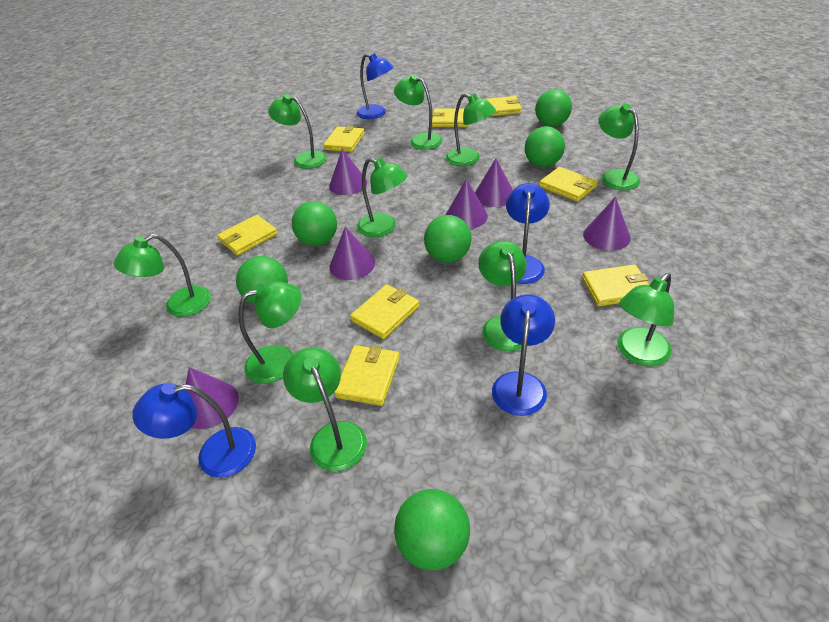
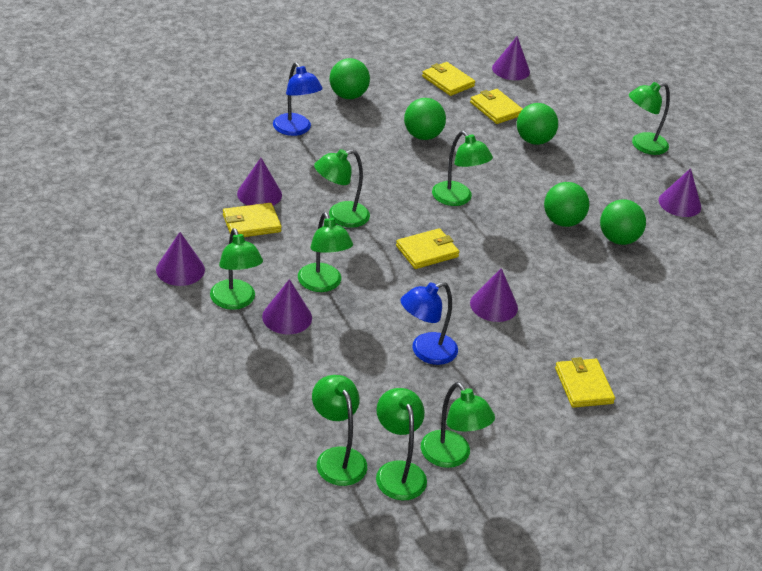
blue lamp: [132,383,256,478] [357,53,394,119] [492,294,555,416] [506,183,550,284] = 4 -> [273,62,323,136] [400,282,458,365] = 2
green ball: [236,256,288,304] [292,201,337,246] [394,489,470,570] [424,215,472,263] [525,126,565,167] [535,89,572,127] = 6 -> [330,58,370,99] [404,98,446,140] [517,103,558,145] [544,182,589,227] [600,199,646,245] = 5
green lamp: [114,234,211,317] [239,281,301,384] [268,94,327,169] [283,347,367,471] [357,158,408,237] [394,74,443,150] [446,93,496,166] [478,240,527,351] [598,104,640,190] [617,273,674,366] = 10 -> [210,228,263,310] [298,212,353,292] [312,375,367,486] [314,149,370,228] [376,388,427,500] [421,382,495,468] [432,131,493,206] [629,82,670,155] = 8
yellow wallet: [217,215,278,256] [323,126,365,152] [334,345,400,406] [350,284,420,339] [432,108,469,127] [486,96,522,117] [539,167,598,202] [582,264,649,306] = 8 -> [223,203,282,237] [396,228,459,269] [422,62,475,96] [470,89,523,124] [555,357,615,408] = 5

